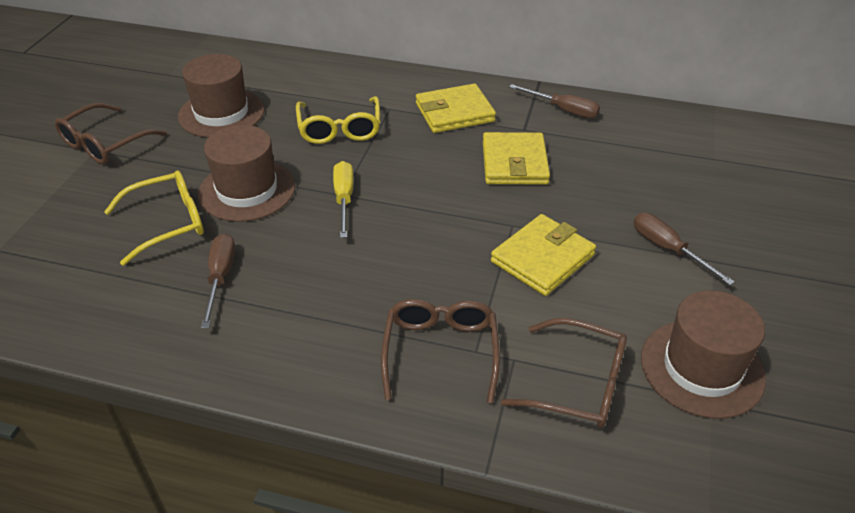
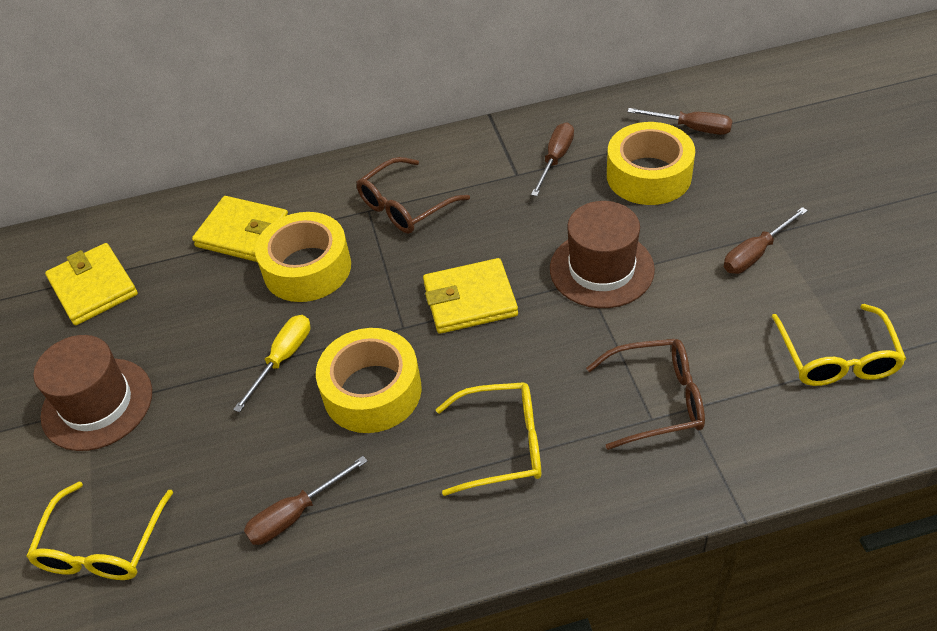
brown glasses: [55,103,167,164] [381,299,500,403] [501,318,627,428] = 3 -> [356,157,470,234] [586,339,705,450] = 2
brown hat: [178,54,265,138] [198,125,295,222] [641,290,766,419] = 3 -> [34,335,152,451] [550,201,655,308] = 2
brown screwdriver: [201,233,235,328] [509,84,600,118] [634,213,735,285] = 3 -> [244,456,368,545] [531,123,574,196] [627,108,733,135] [724,207,808,274] = 4
yellow glasses: [104,170,204,266] [296,96,380,144] = 2 -> [26,482,173,580] [436,382,541,496] [772,304,906,386] = 3
yellow tape: none = 0 -> [255,212,351,302] [316,328,422,433] [607,122,695,205] = 3

